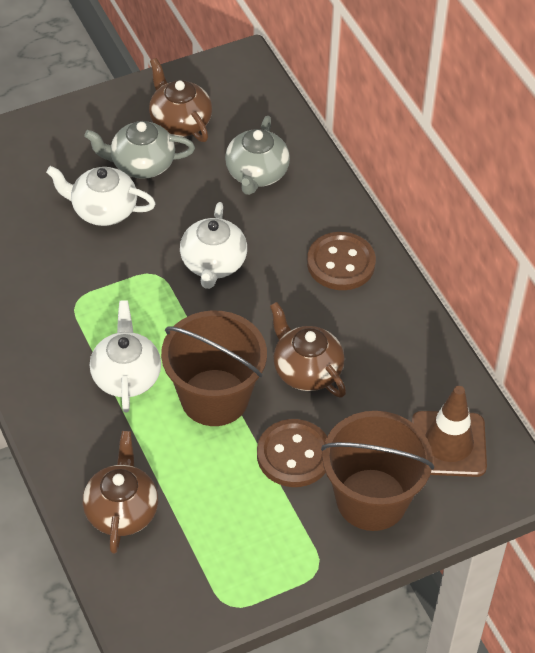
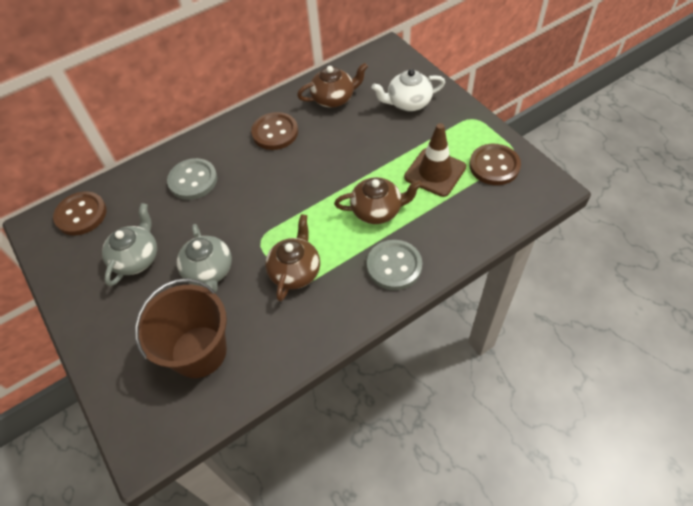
brown bucket: [161,311,267,426] [321,411,434,531] = 2 -> [135,278,227,378] = 1
brown button: [257,419,327,487] [307,232,376,290] = 2 -> [53,191,107,235] [251,112,298,150] [469,144,521,185] = 3
grey button: none = 0 -> [167,158,217,200] [367,240,422,290] = 2
white teapot: [46,166,156,226] [90,300,161,412] [180,202,247,289] = 3 -> [371,69,445,111] = 1

